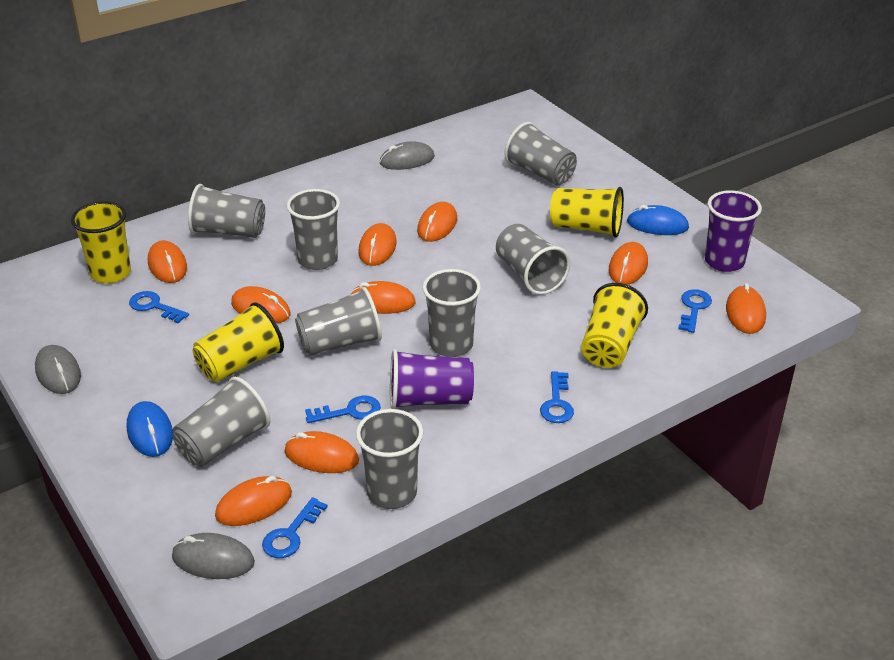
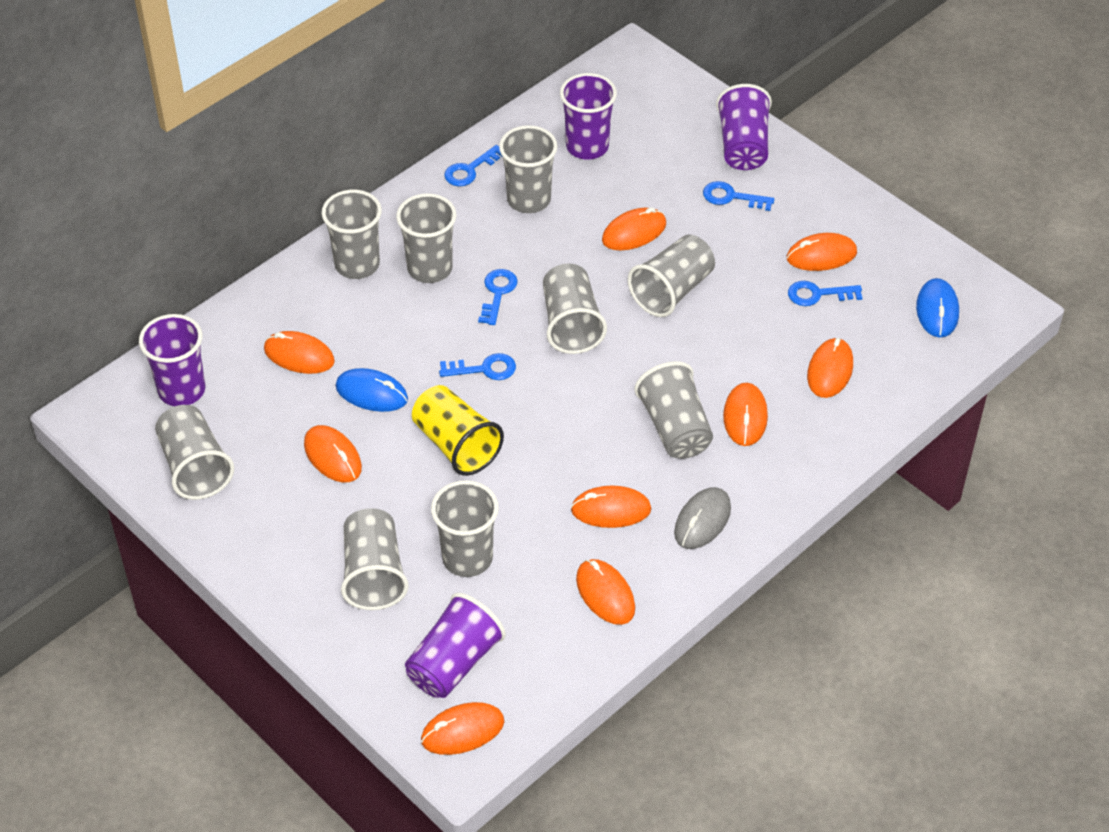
grey cup: [172,377,270,467] [188,184,265,238] [287,189,340,270] [295,287,382,356] [356,409,423,509] [422,269,481,357] [496,224,570,295] [504,122,577,185] = 8 -> [155,405,234,500] [321,190,382,279] [341,508,409,610] [396,193,456,283] [431,480,499,577] [499,125,558,213] [543,263,607,354] [628,234,715,317] [634,361,713,459] = 9
grey mouse: [35,345,81,394] [172,533,255,579] [380,141,435,170] = 3 -> [674,487,731,549] = 1
purple cup: [390,349,474,409] [705,190,762,272] = 2 -> [139,314,205,406] [405,593,506,698] [560,73,617,160] [716,84,772,170] = 4
yellow cup: [71,201,131,284] [193,302,284,382] [550,187,624,237] [581,283,648,368] = 4 -> [412,385,504,476] = 1

